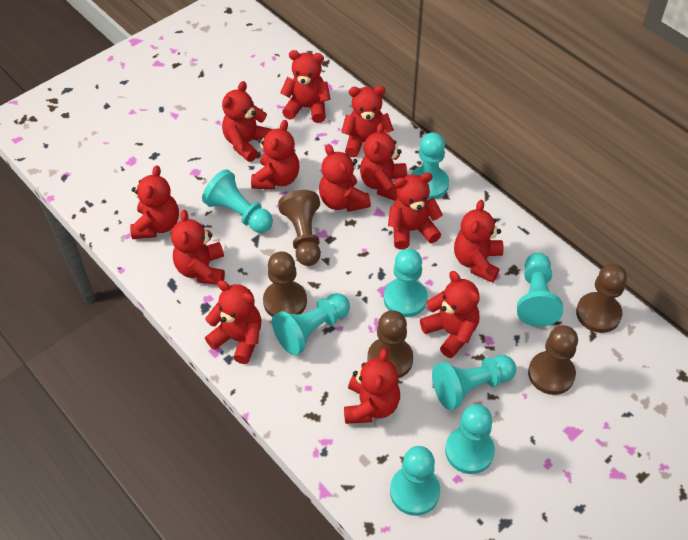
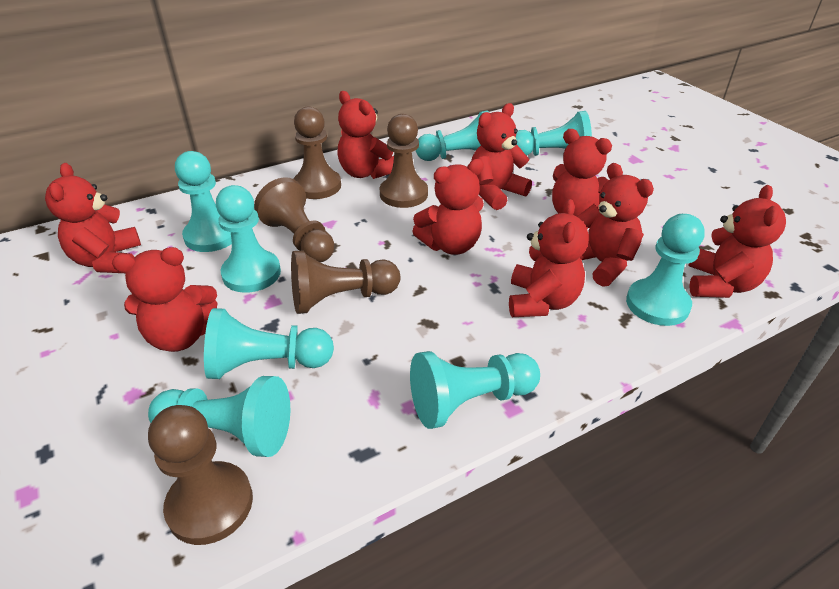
red teddy bear: [130,166,179,239] [171,210,225,285] [205,280,262,364] [222,81,273,162] [251,120,300,190] [280,50,331,123] [319,144,371,212] [341,86,394,157] [344,348,400,424] [360,122,407,201] [388,172,443,250] [420,271,479,358] [454,200,504,283] = 13 -> [45,163,141,273] [112,247,217,352] [337,91,394,179] [412,159,484,255] [471,103,532,210] [509,199,589,317] [552,129,612,217] [577,163,654,287] [688,185,786,298] = 9

